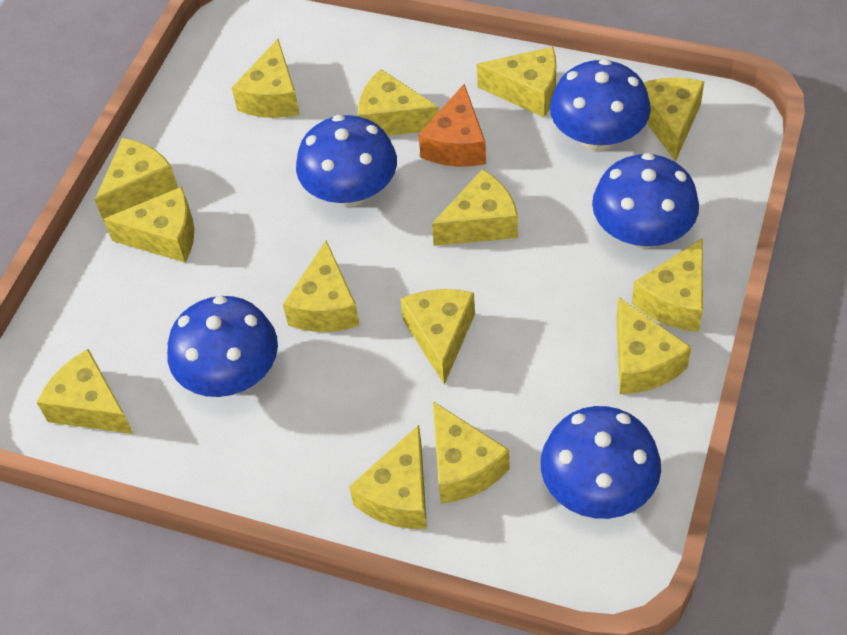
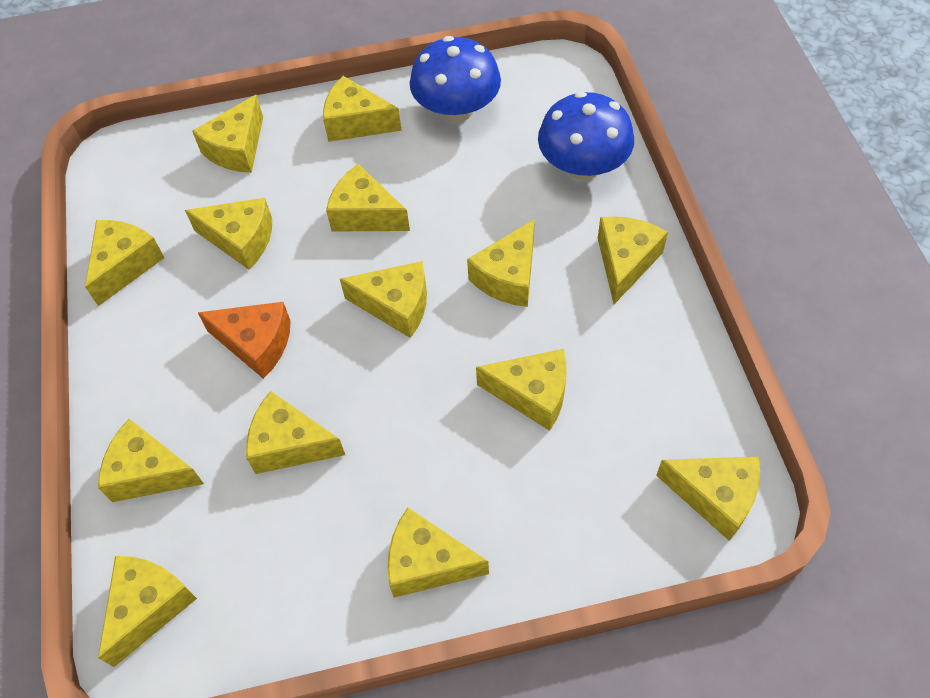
blue mushroom: [167,296,278,397] [296,115,397,206] [541,406,661,519] [550,59,651,151] [592,153,699,248] = 5 -> [410,36,501,122] [538,91,634,180] = 2

